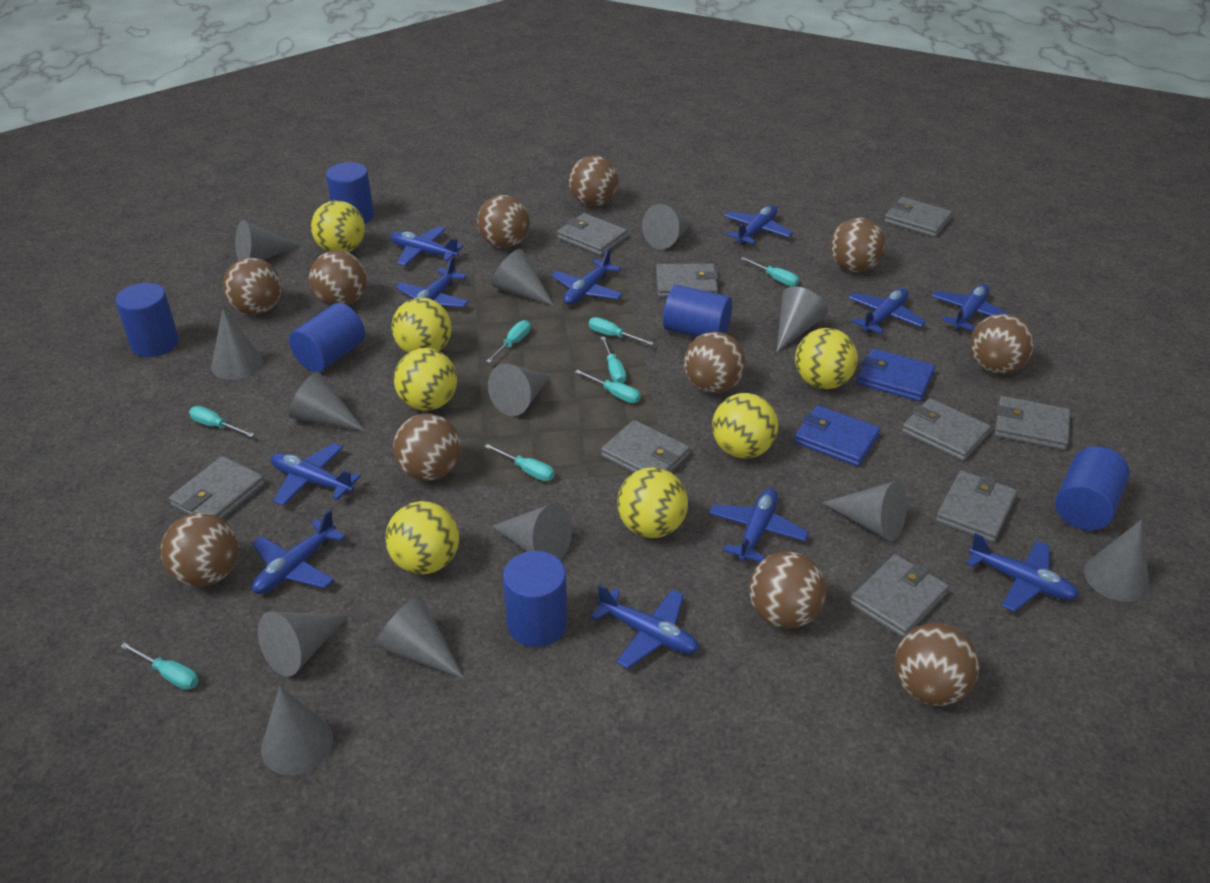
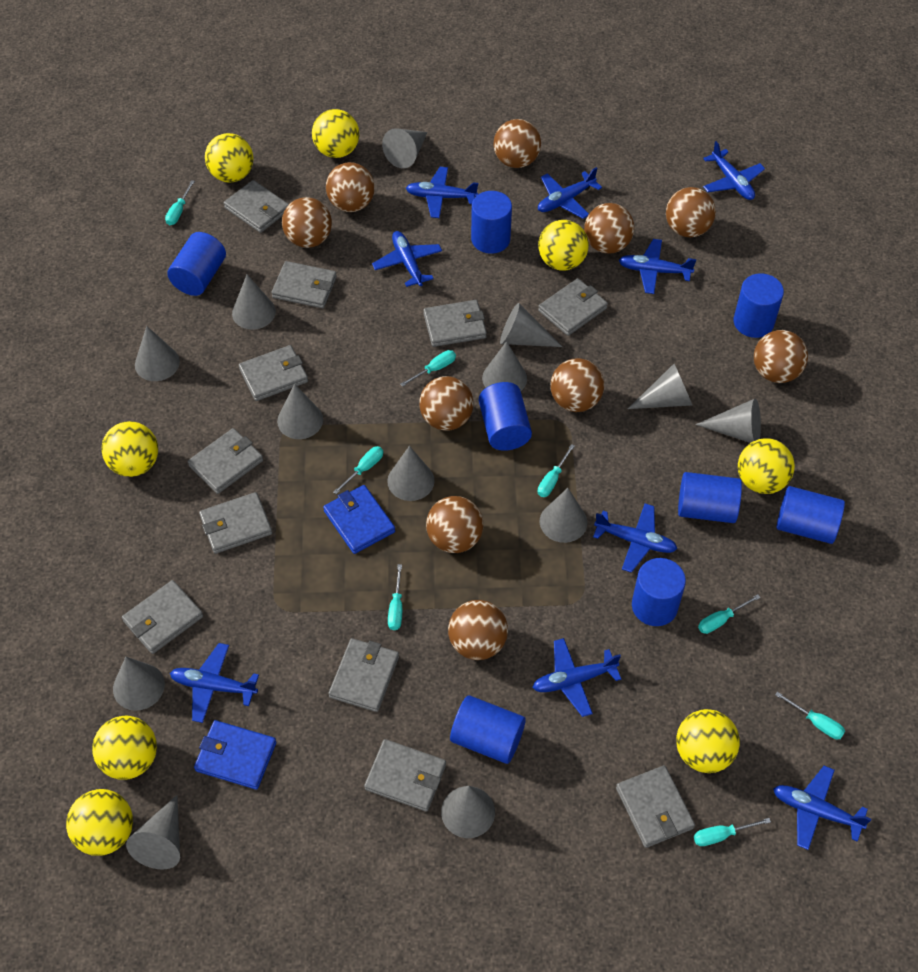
blue cylinder: [115,283,179,357] [289,303,365,372] [326,162,374,224] [503,551,568,647] [663,285,732,337] [1055,446,1130,531] = 6 -> [167,232,226,296] [450,695,526,764] [471,191,512,254] [479,382,532,451] [632,558,686,626] [678,472,742,523] [734,273,784,338] [776,486,845,544] = 8
blue plane: [252,510,346,594] [271,443,361,506] [390,227,463,266] [396,256,469,307] [551,248,623,305] [591,584,699,668] [709,488,809,562] [724,205,793,245] [848,288,926,334] [931,284,1011,331] [966,533,1079,612] = 11 -> [170,643,259,723] [372,231,442,287] [406,167,478,218] [532,638,621,717] [538,167,602,219] [593,504,677,573] [619,239,696,294] [703,141,765,200] [773,766,871,850] = 9
brown ball: [161,513,239,587] [223,258,282,315] [309,250,367,306] [393,414,461,481] [477,195,530,248] [569,155,619,206] [684,332,746,393] [749,551,827,629] [830,218,886,272] [895,623,979,706] [970,314,1034,374] = 11 -> [282,197,332,248] [326,162,375,212] [419,376,474,431] [426,496,483,553] [448,600,508,660] [493,119,541,168] [550,358,604,412] [584,203,634,254] [666,187,716,237] [754,330,808,383] = 10
grey wallet: [169,456,265,519] [557,213,628,256] [601,420,690,473] [656,264,718,297] [850,554,949,638] [884,197,952,237] [902,398,991,461] [936,470,1017,543] [994,396,1070,450] = 9 -> [122,580,203,654] [188,428,263,494] [199,492,272,554] [224,180,289,233] [239,345,308,401] [271,261,337,308] [329,638,399,712] [364,739,446,812] [423,300,487,347] [538,278,608,336] [616,765,695,848] = 11
yellow ball: [311,200,365,252] [385,501,459,574] [392,298,452,353] [394,348,457,411] [617,467,688,538] [712,393,778,459] [795,328,858,389] = 7 -> [66,789,133,856] [92,716,157,780] [101,421,158,477] [205,133,254,183] [312,109,359,158] [538,220,589,271] [676,709,740,773] [738,438,795,494] = 8

